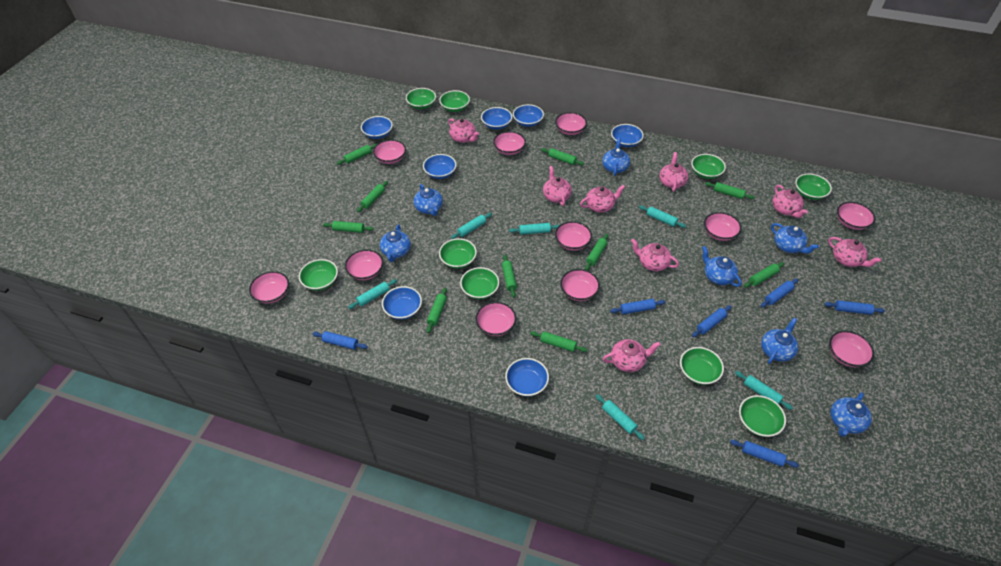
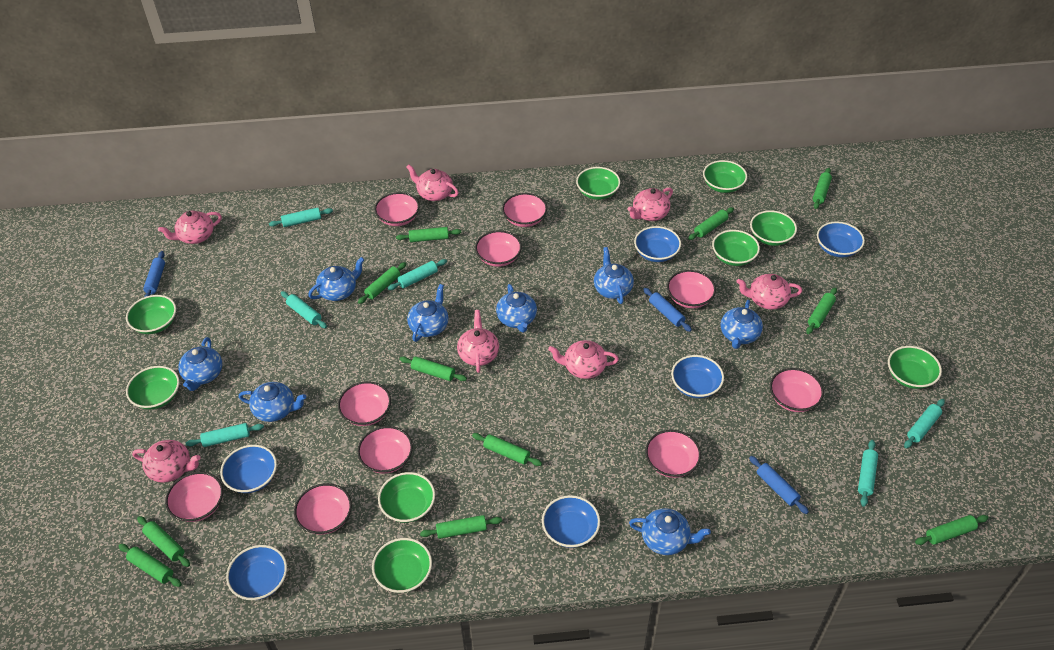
blue bowl: [361,116,393,139] [382,286,422,320] [423,154,457,179] [481,107,512,130] [505,358,549,397] [513,104,544,127] [611,124,644,147] = 7 -> [220,445,277,493] [226,545,287,600] [542,495,600,548] [634,226,681,262] [671,355,724,398] [817,221,865,257] = 6
blue rolling pin: [313,331,368,350] [610,299,665,314] [692,305,732,337] [730,440,799,468] [760,279,798,307] [824,300,885,315] = 6 -> [143,251,165,297] [643,288,692,332] [749,456,809,514] = 3
blue teapot: [380,225,411,262] [414,184,443,216] [602,138,630,176] [702,246,742,287] [761,318,798,364] [771,223,819,254] [830,392,872,437] = 7 -> [178,337,222,391] [239,382,306,422] [308,257,364,301] [407,284,449,342] [496,284,537,333] [594,247,634,304] [629,508,711,555] [721,300,763,349] = 8
green rolling pin: [323,221,374,233] [337,144,377,165] [357,181,388,212] [426,287,447,333] [502,255,517,298] [530,331,587,352] [541,148,584,165] [585,234,608,270] [705,182,755,199] [744,262,785,287] = 10 -> [118,544,182,587] [137,516,190,567] [358,262,406,304] [396,227,461,242] [399,356,467,381] [420,515,502,539] [472,433,542,466] [688,207,734,240] [806,288,837,334] [813,168,832,209] [915,515,989,545] = 11
pink bowl: [249,271,289,304] [345,249,383,280] [373,140,406,164] [475,302,516,336] [493,131,526,155] [555,112,587,135] [555,221,592,251] [560,269,600,301] [704,212,741,241] [829,331,874,367] [837,202,875,230] = 11 -> [165,472,223,522] [294,483,352,535] [338,381,391,426] [357,426,413,474] [374,192,420,226] [475,231,522,267] [502,193,547,227] [645,430,701,478] [667,270,716,308] [770,368,824,412] = 10
pink teapot: [448,119,479,143] [543,166,572,206] [580,185,625,212] [603,339,660,372] [631,239,679,271] [659,152,688,192] [772,185,808,218] [828,237,881,267] = 8 -> [132,440,201,483] [158,211,222,244] [406,164,459,201] [457,310,499,373] [548,340,619,379] [628,188,673,221] [736,274,802,310] = 7

